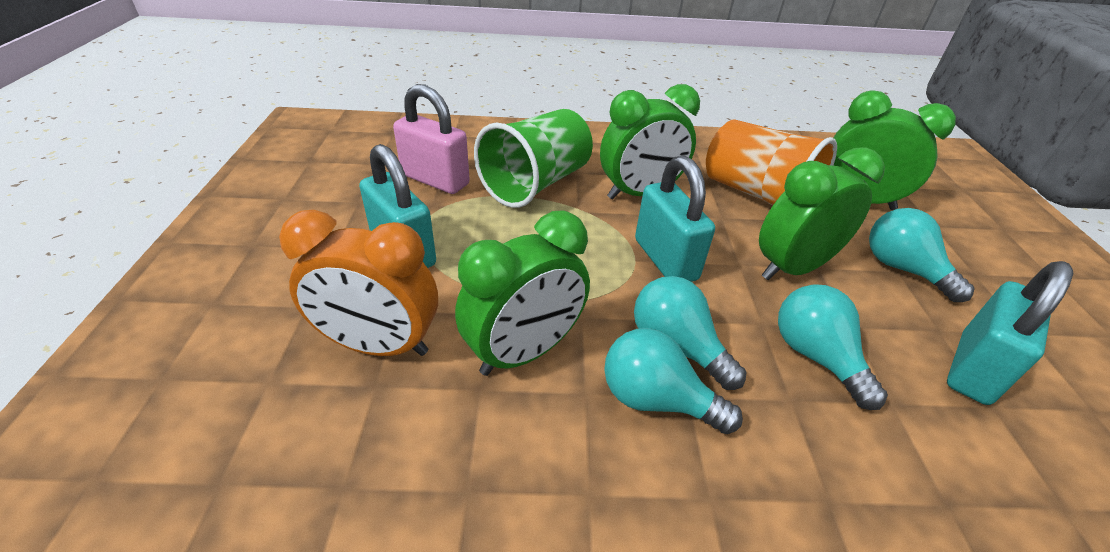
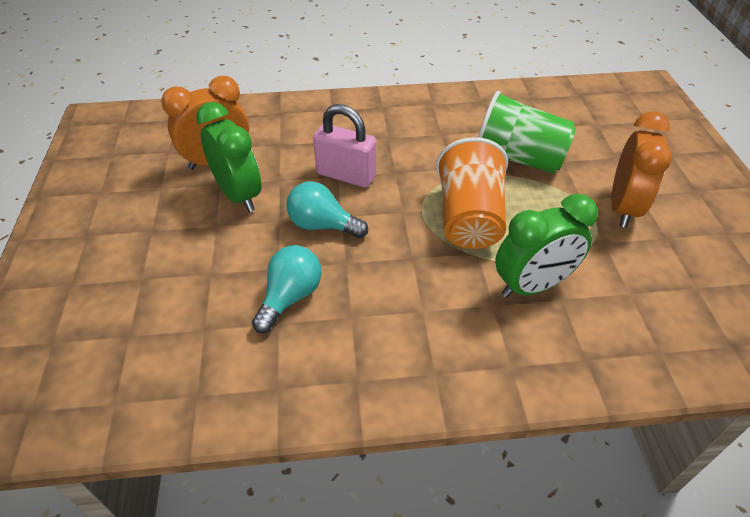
green clock: [455,210,590,376] [600,84,700,200] [759,147,885,280] [833,90,956,210] = 4 -> [196,102,261,212] [495,194,598,298] = 2
orange clock: [279,210,438,356] = 1 -> [161,76,249,170] [611,111,672,228] = 2
turquoise light bulb: [604,328,743,434] [634,276,746,390] [778,284,888,410] [869,208,975,302] = 4 -> [252,245,322,333] [286,181,368,238] = 2
turquoise padlock: [359,144,436,268] [635,155,715,282] [947,261,1074,405] = 3 -> none = 0

